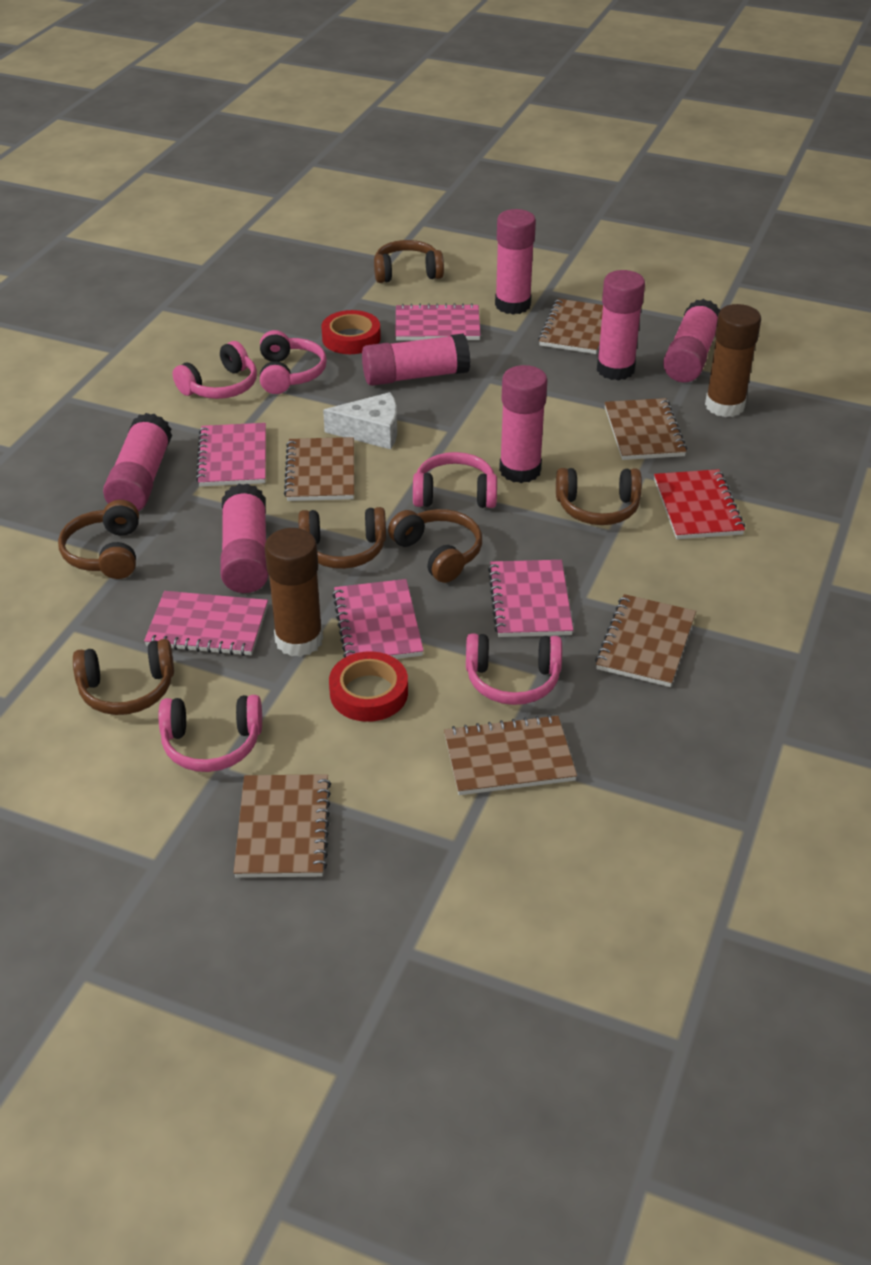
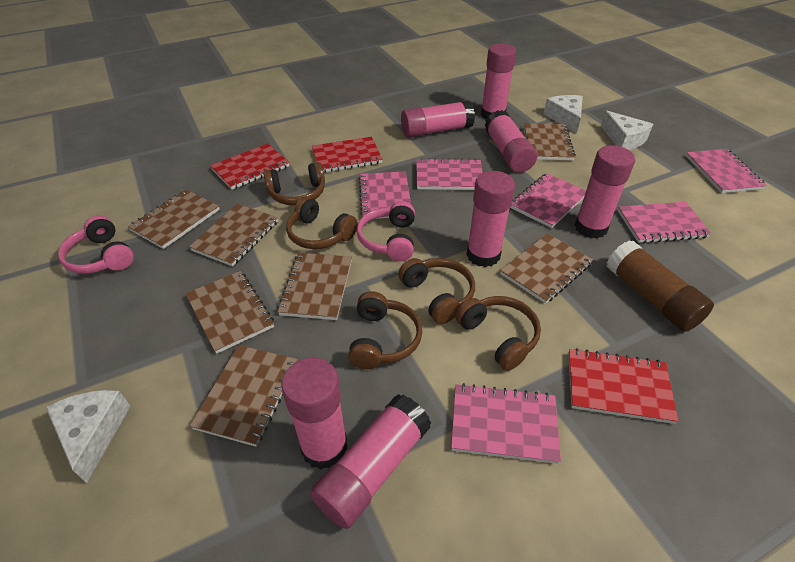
brown glue stick: [265,528,323,657] [705,304,761,417] = 2 -> [607,240,714,332] = 1
brown headphones: [58,500,139,579] [73,639,174,715] [298,507,386,569] [374,240,444,283] [388,509,482,583] [556,468,642,525] = 6 -> [263,162,325,205] [286,197,358,249] [348,291,422,369] [398,258,475,324] [455,296,541,371] = 5
brown notebook: [234,774,331,878] [284,437,354,501] [444,715,577,795] [538,299,603,354] [595,594,696,687] [604,398,687,460] = 6 -> [128,190,220,249] [185,271,274,354] [189,204,278,266] [190,345,298,447] [277,253,352,320] [500,233,593,304] [523,123,576,161] = 7
pink headphones: [159,695,262,772] [173,341,257,399] [260,330,327,394] [413,452,497,508] [466,633,562,705] = 5 -> [58,215,134,274] [357,201,415,261] = 2
pink notebook: [144,591,268,656] [196,423,266,487] [332,579,424,659] [395,303,481,341] [488,560,573,637] = 5 -> [358,171,411,219] [416,158,483,190] [451,383,561,464] [510,173,586,228] [618,202,711,243] [686,149,766,193] = 6
red notebook: [654,469,745,539] = 1 -> [210,143,290,190] [312,137,383,173] [568,348,679,424] = 3
red tape: [321,310,381,354] [329,651,408,722] = 2 -> none = 0
white cheese: [323,392,397,449] = 1 -> [46,390,131,483] [544,95,583,134] [601,110,653,150] = 3

